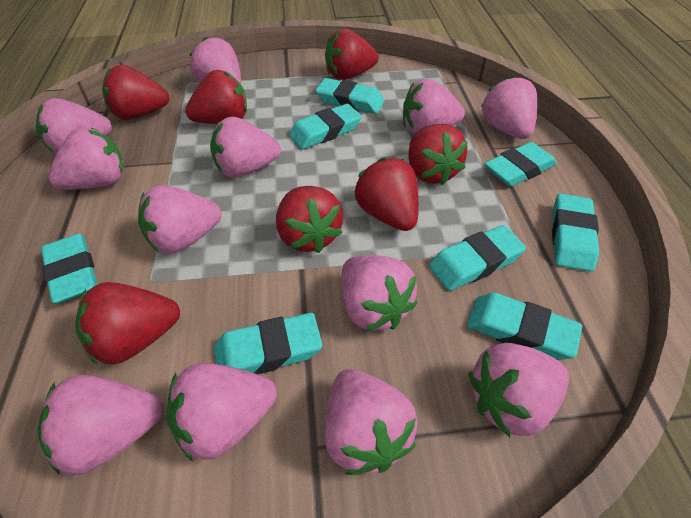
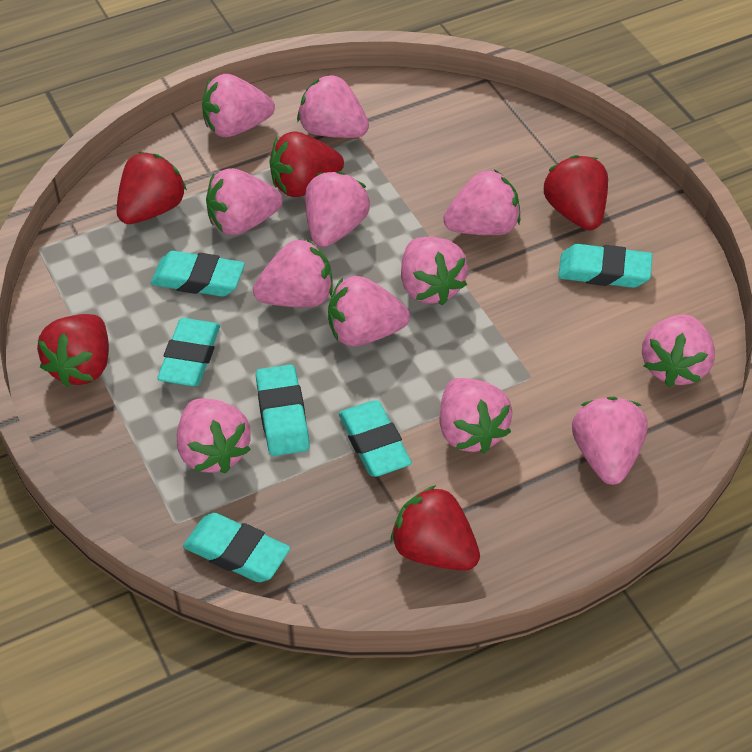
red strawberry: [75,282,180,365] [102,65,170,120] [185,70,247,124] [276,186,343,253] [325,28,379,80] [354,158,419,231] [408,124,468,185] = 7 -> [37,314,109,387] [117,152,187,224] [270,132,344,197] [391,485,480,570] [543,155,608,230] = 5
turquoise eraser: [41,234,98,304] [214,313,322,374] [289,104,362,149] [316,78,385,114] [429,225,526,291] [467,293,582,360] [484,142,557,187] [552,194,599,272] = 8 -> [151,251,245,297] [157,318,220,386] [183,513,290,582] [256,364,310,456] [339,400,412,477] [558,244,652,288] = 6

